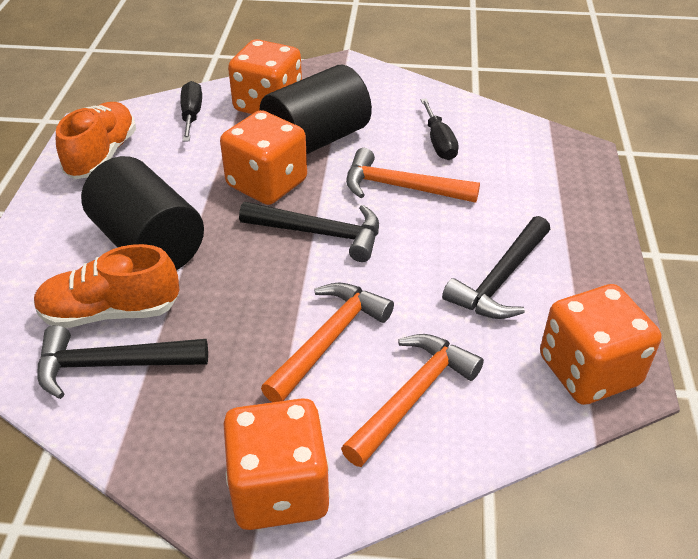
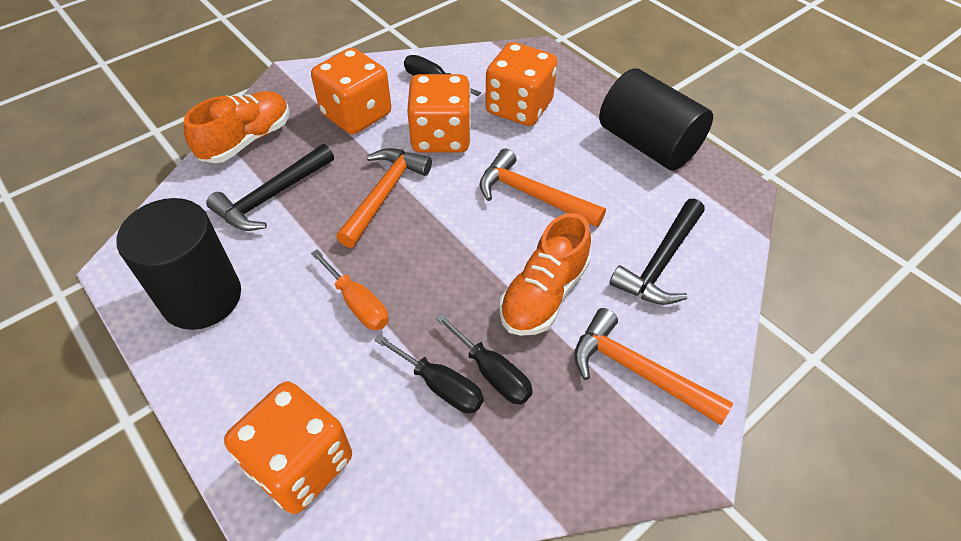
black hammer: [37,325,208,399] [239,202,379,262] [442,216,550,319] = 3 -> [206,144,334,231] [609,198,705,305] = 2
black screwdriver: [180,81,202,142] [421,98,459,160] = 2 -> [375,334,484,413] [404,55,481,96] [436,314,533,404] = 3
orange screwdriver: none = 0 -> [311,250,389,330] = 1

